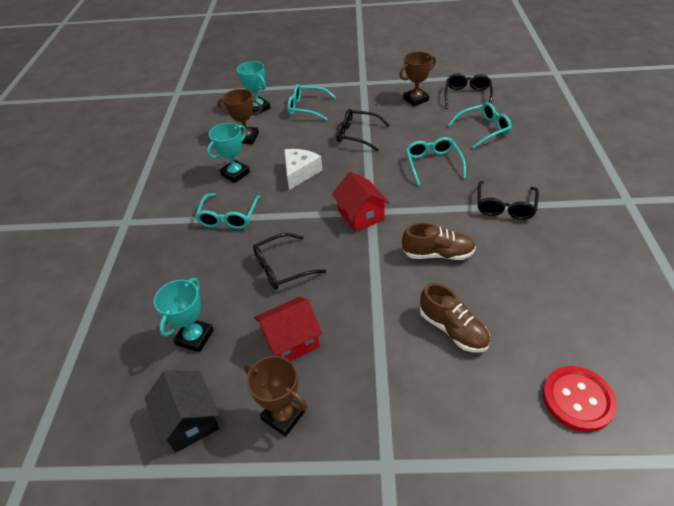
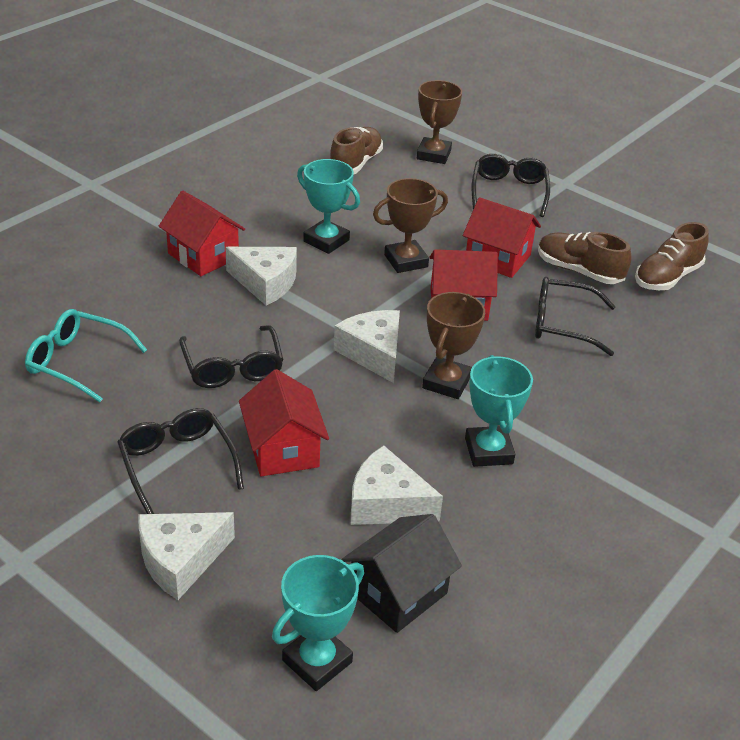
brown shoe: [402,223,476,260] [420,283,490,353] = 2 -> [330,127,383,174] [538,232,631,284] [635,222,709,290] = 3
red button: [543,366,617,432] = 1 -> none = 0
red house: [254,297,322,361] [332,172,390,232] = 2 -> [159,191,245,276] [239,369,329,476] [429,249,498,321] [463,197,541,278] = 4
turquoise glasses: [195,193,261,229] [287,84,336,121] [406,137,466,186] [448,102,512,149] = 4 -> [25,309,147,403] = 1
white cheese: [284,149,322,190] = 1 -> [138,512,235,600] [225,247,297,306] [334,310,400,383] [351,445,443,525] = 4

